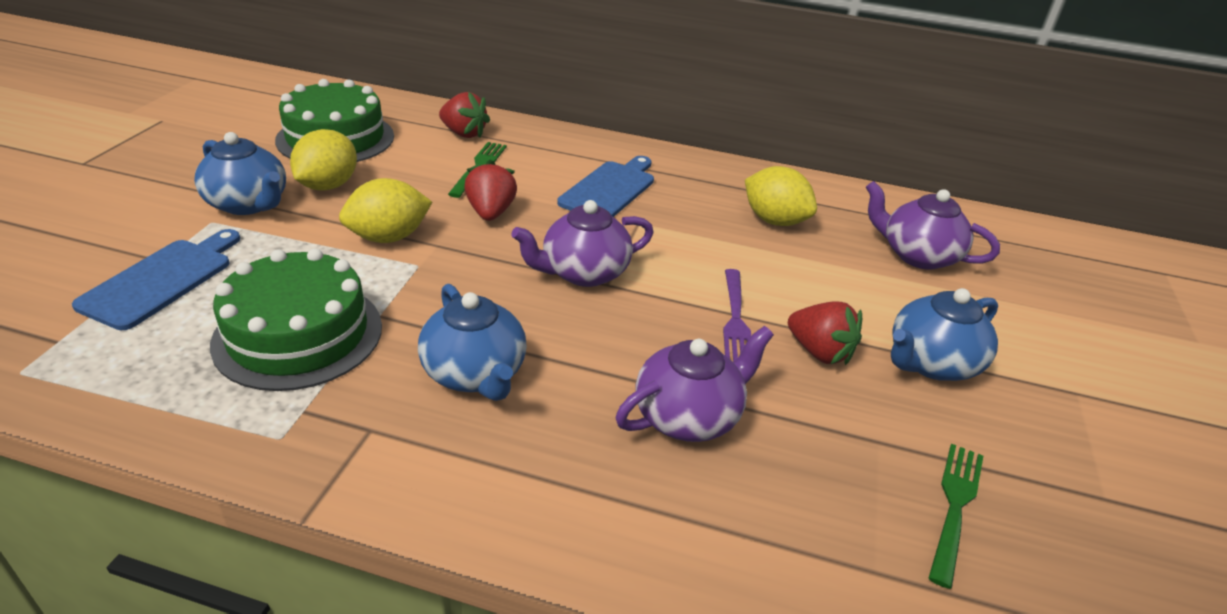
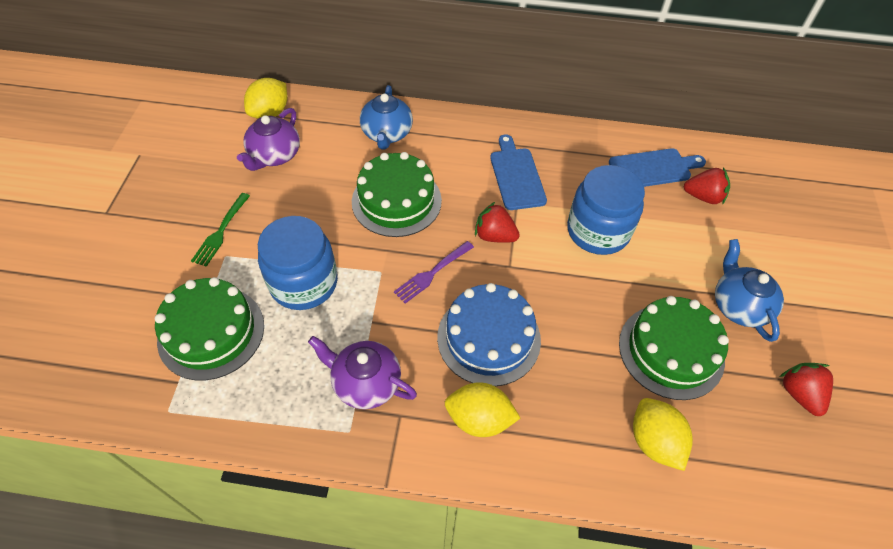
blue cake: none = 0 -> [437,283,541,387] = 1
blue jar: none = 0 -> [258,216,338,310] [567,165,645,255] = 2
blue teapot: [194,132,286,215] [418,284,527,401] [891,288,998,381] = 3 -> [360,85,413,150] [715,239,784,342] = 2
green cake: [210,248,382,391] [275,79,394,162] = 2 -> [155,277,264,380] [352,152,442,237] [619,296,729,400] = 3
green fork: [448,142,507,198] [929,444,983,589] = 2 -> [191,193,250,267] = 1
purple teapot: [511,200,654,287] [616,326,774,442] [866,181,1000,270] = 3 -> [237,108,300,171] [308,336,417,409] = 2

